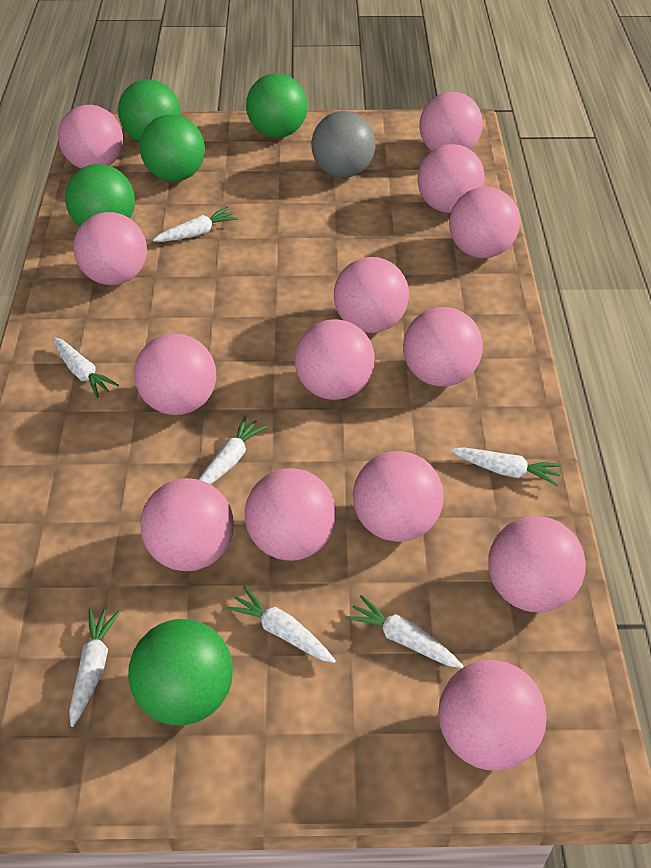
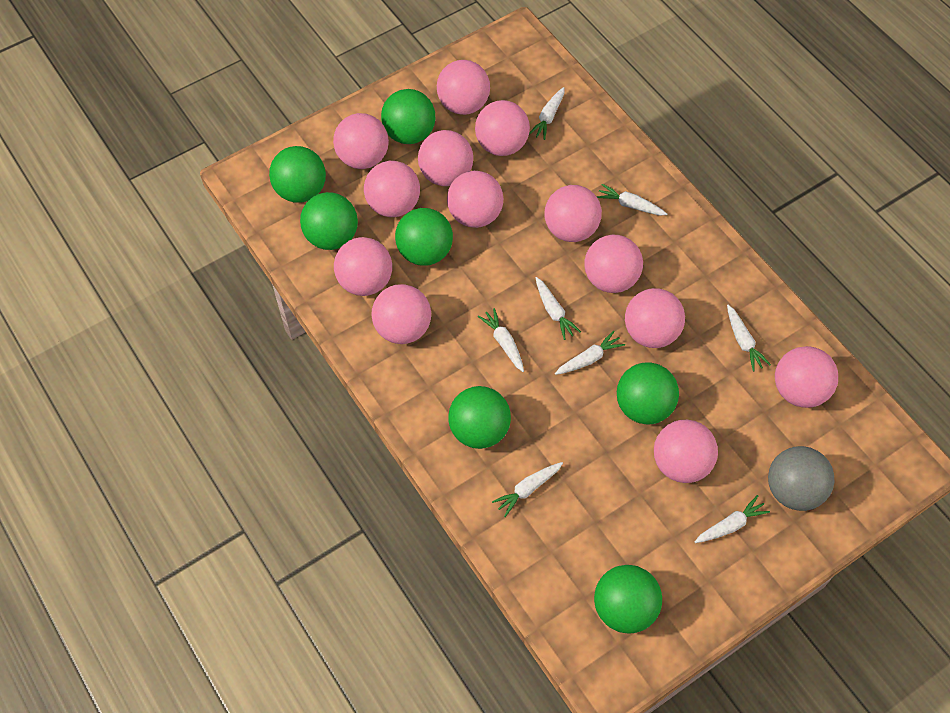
green ball: [65,164,135,227] [118,79,181,142] [128,619,233,726] [140,115,205,182] [246,73,307,138] = 5 -> [269,146,326,203] [300,192,358,250] [381,89,435,144] [395,208,453,266] [448,386,511,449] [594,565,662,634] [617,362,679,424] = 7
pink ball: [58,105,123,169] [73,212,147,285] [134,334,216,415] [140,478,234,571] [245,468,336,561] [295,319,375,400] [334,257,409,333] [353,451,444,542] [403,307,483,386] [417,144,485,213] [419,92,483,151] [438,660,547,770] [449,187,520,258] [488,516,586,613] = 14 -> [333,113,389,169] [334,237,392,296] [364,161,420,217] [371,284,431,344] [418,130,473,186] [437,60,490,115] [447,171,503,228] [475,100,530,156] [545,185,602,242] [584,235,643,293] [625,288,685,348] [654,420,718,483] [775,346,838,408] = 13
white carrot: [53,337,119,398] [69,608,120,727] [153,207,238,242] [198,416,268,484] [225,586,336,663] [345,595,463,668] [451,447,562,486] = 7 -> [478,308,524,372] [492,462,563,517] [529,87,565,140] [536,277,581,340] [555,331,625,375] [596,184,667,215] [695,495,770,543] [727,305,771,371] = 8

